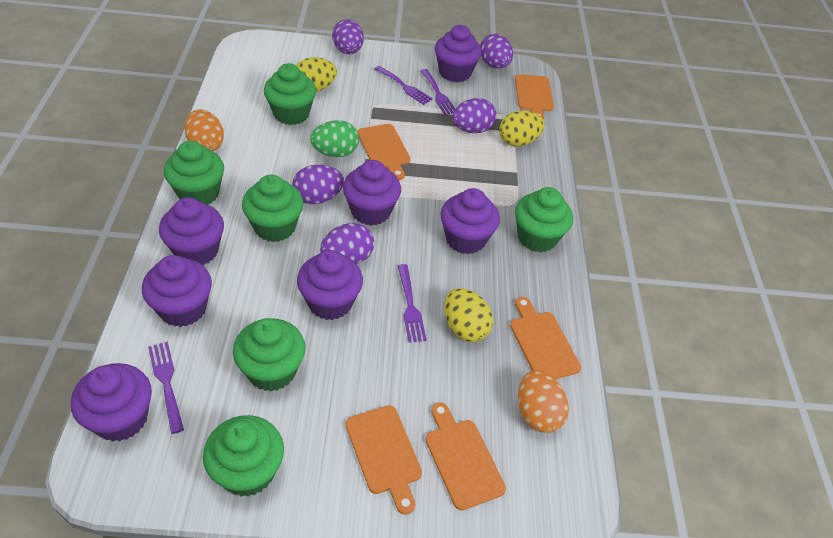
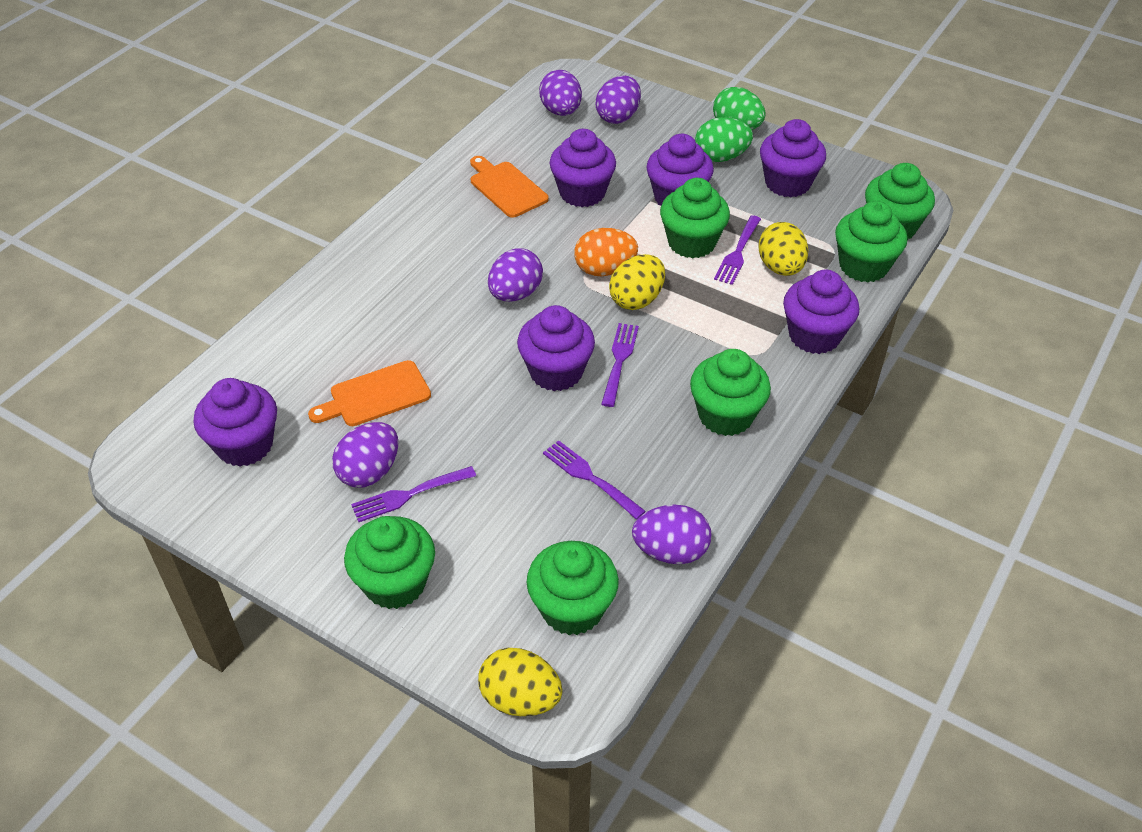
green egg: [310,120,359,157] = 1 -> [695,117,753,162] [713,87,766,130] = 2
orange cutting board: [346,405,422,515] [357,124,410,180] [425,403,506,510] [510,297,581,379] [515,74,554,120] = 5 -> [308,360,431,426] [470,156,549,218] = 2
orange egg: [185,109,224,151] [518,370,569,433] = 2 -> [574,228,638,276] = 1
purple cupcake: [71,363,152,442] [142,255,212,327] [159,197,224,265] [297,250,363,320] [343,160,401,225] [435,25,482,82] [441,188,500,254] = 7 -> [194,378,277,467] [517,305,595,391] [549,129,616,207] [647,134,714,206] [760,119,826,198] [783,270,859,354] = 6

